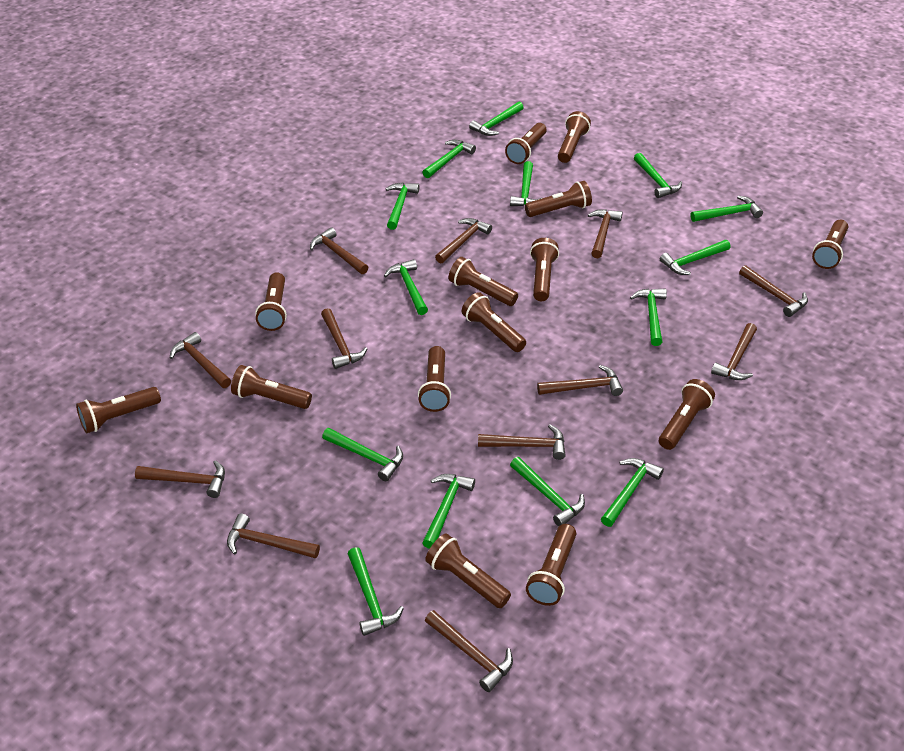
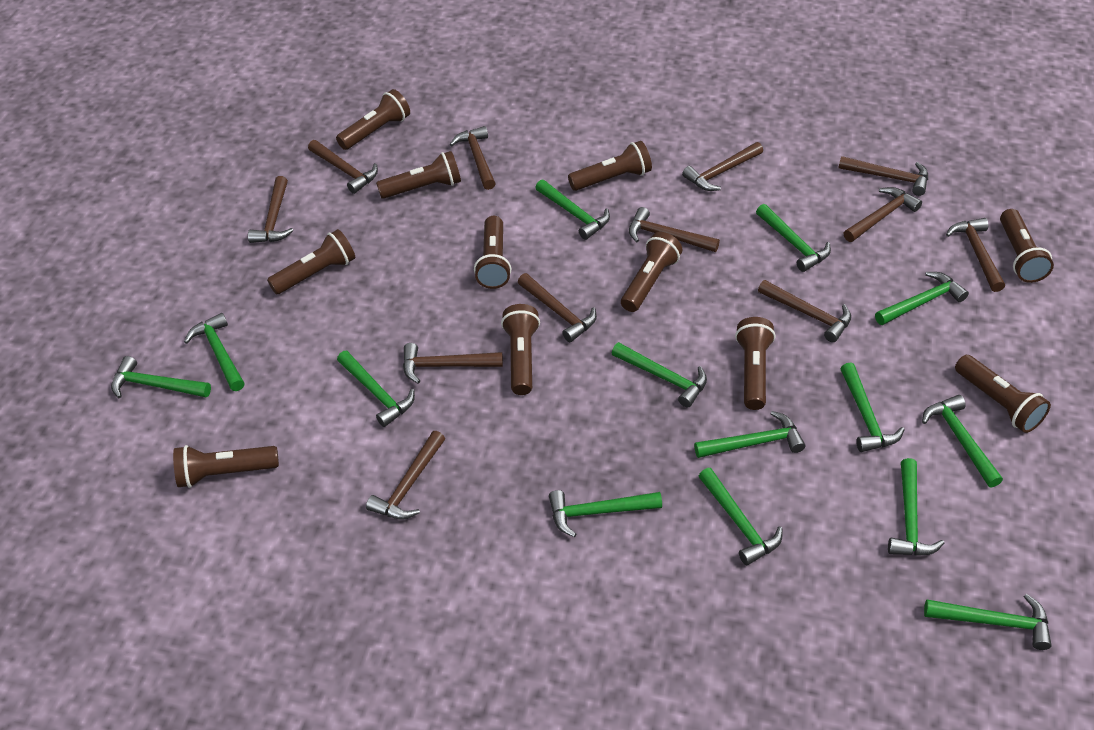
brown flashlight: [76,387,161,433] [231,365,312,409] [255,272,287,331] [418,346,451,412] [425,533,511,608] [449,257,518,306] [462,292,526,352] [505,123,547,164] [525,181,592,217] [526,524,576,606] [530,238,559,301] [558,111,591,163] [659,379,715,450] [812,220,848,269] = 14 -> [173,445,279,488] [267,229,355,294] [336,89,410,150] [376,151,461,199] [474,216,511,289] [501,304,540,395] [568,141,652,191] [621,232,682,312] [735,317,775,410] [955,355,1051,433] [1000,209,1054,283] = 11

